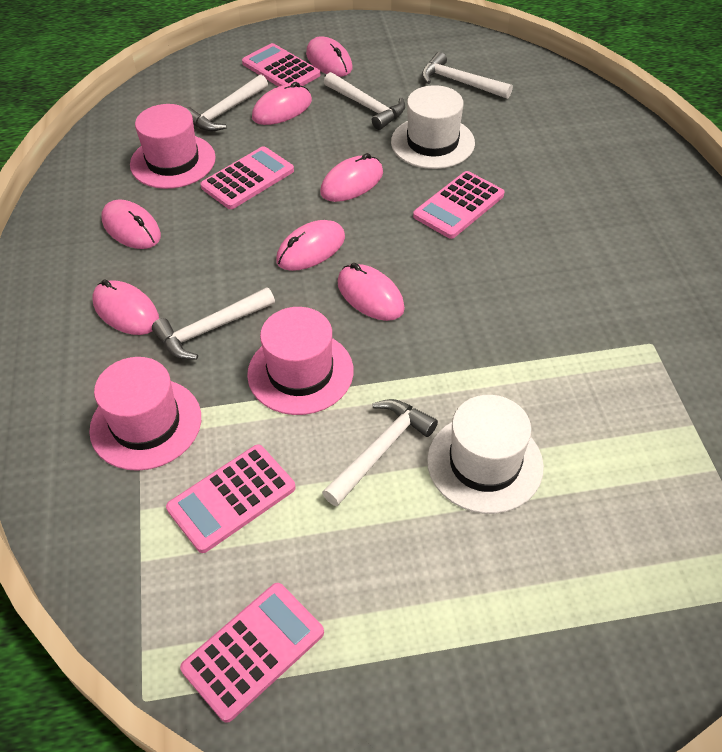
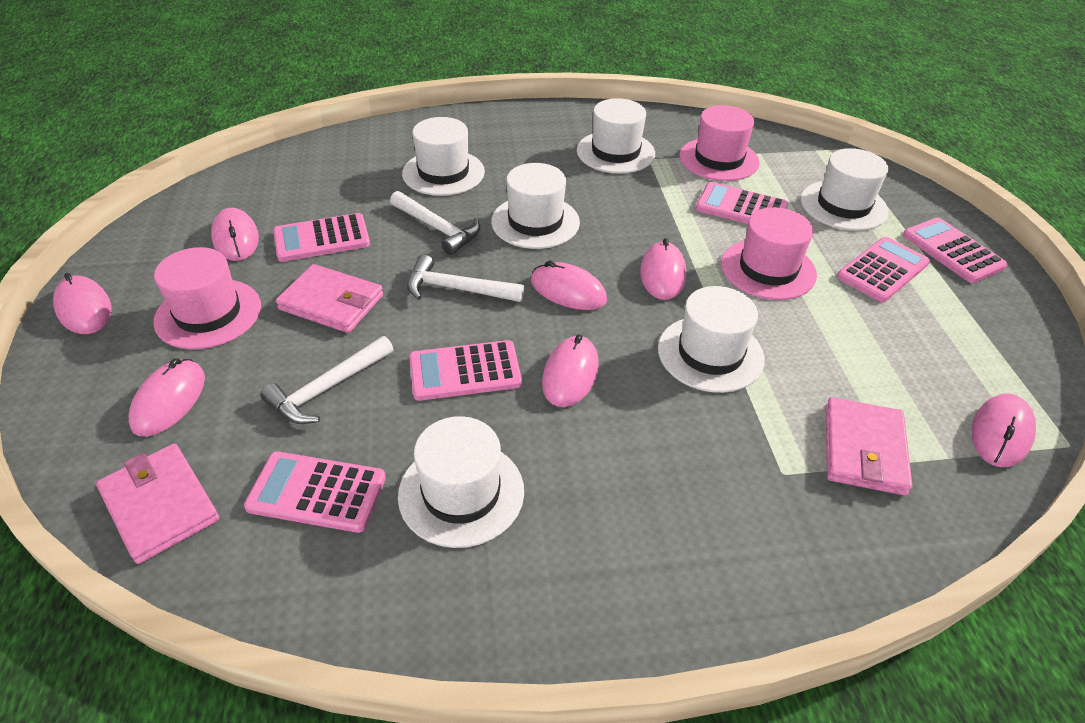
pink calculator: [166,444,296,553] [180,583,324,723] [200,146,294,209] [242,43,320,87] [413,171,504,239] = 5 -> [244,452,386,533] [273,213,370,262] [409,340,522,401] [696,182,788,224] [837,237,930,302] [903,217,1008,283] = 6
pink wallet: none = 0 -> [96,444,219,564] [276,264,383,333] [825,397,912,496] = 3
white hammer: [152,287,275,359] [186,74,268,132] [322,399,438,506] [324,72,405,130] [422,52,513,99] = 5 -> [260,336,394,424] [390,191,480,255] [407,255,524,302] = 3
white hat: [391,85,475,169] [427,395,544,514] = 2 -> [398,416,524,548] [402,117,485,196] [491,163,580,249] [577,98,655,174] [658,286,765,393] [801,148,889,231] = 6

